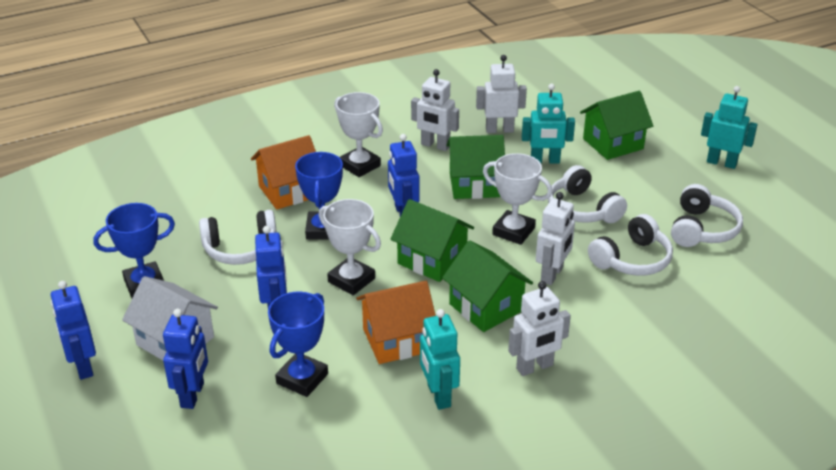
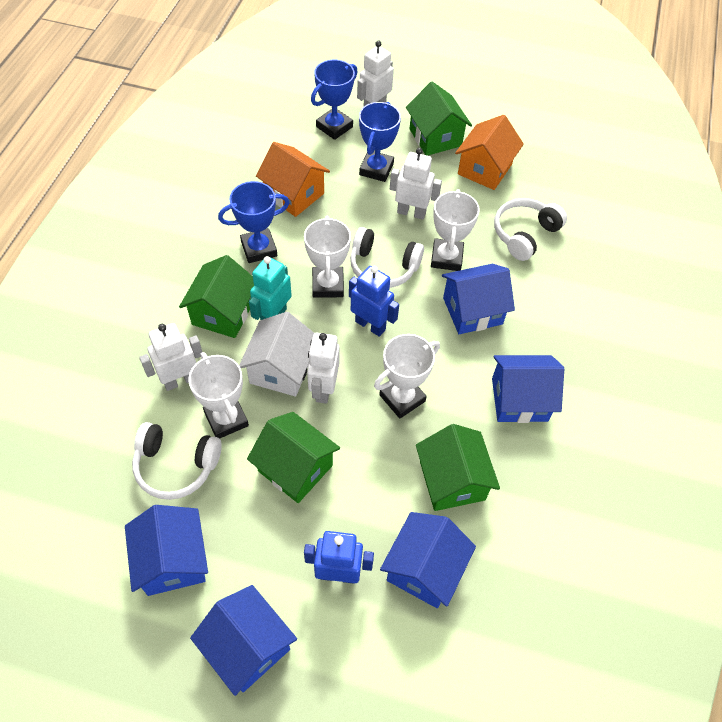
blue house: none = 0 -> [125,505,208,596] [190,585,297,696] [380,512,476,608] [442,264,515,334] [492,355,564,423] = 5
blue robot: [51,281,96,380] [163,309,208,409] [255,226,287,308] [388,134,419,216] = 4 -> [304,531,374,584] [349,266,399,337] = 2
turquoise robot: [420,309,460,410] [522,84,575,164] [701,86,758,169] = 3 -> [249,256,292,320] = 1
white headphones: [199,210,277,265] [548,165,627,223] [588,214,673,276] [671,184,743,247] = 4 -> [132,422,222,500] [350,227,424,288] [494,198,567,261] = 3
white trophy: [318,199,381,295] [334,92,383,177] [483,153,552,245] = 3 -> [189,352,249,439] [304,216,351,298] [374,334,440,419] [431,189,480,271] = 4

